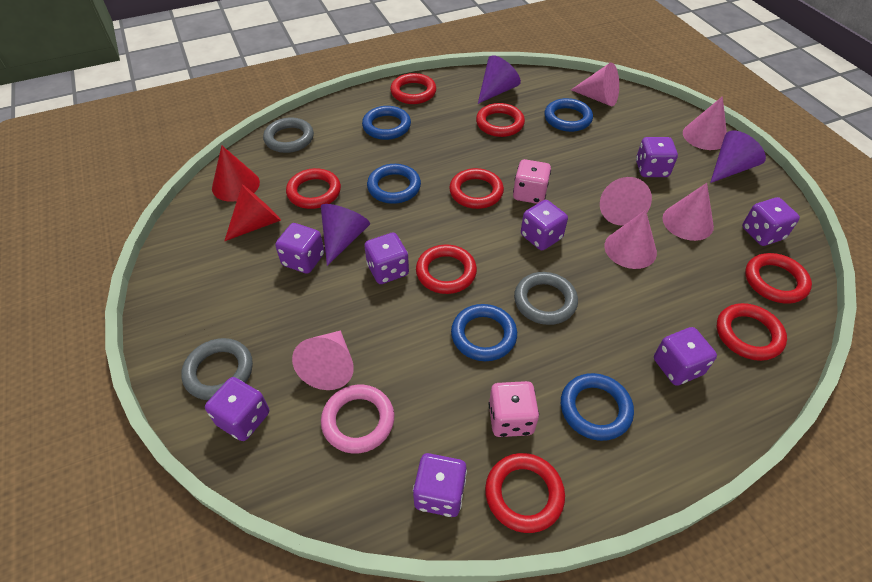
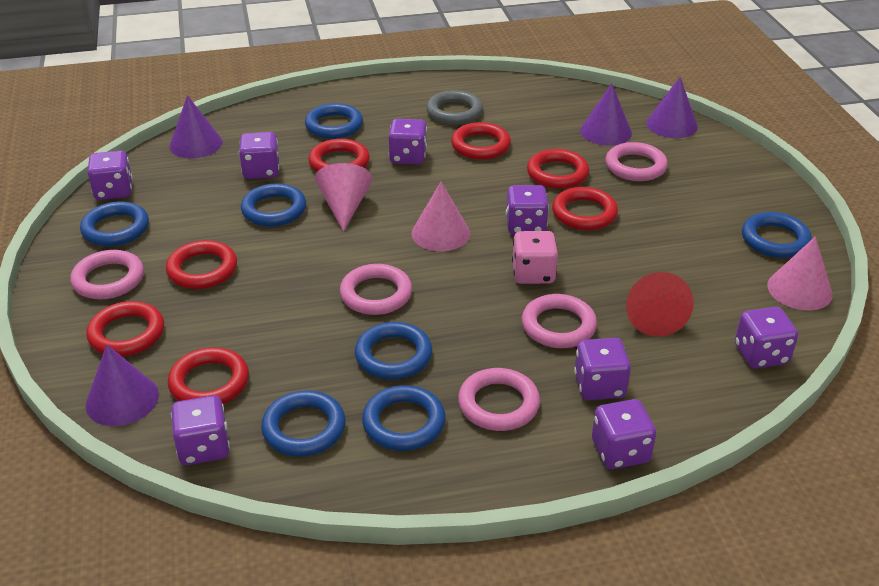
blue ring: [362,106,411,140] [367,164,421,204] [451,304,517,361] [544,98,593,132] [561,373,634,441] = 5 -> [80,202,149,246] [241,183,306,227] [261,390,346,457] [305,103,363,139] [355,322,432,380] [362,385,446,451] [742,212,812,258] = 7
grey ring: [181,338,253,400] [263,118,314,153] [514,272,578,325] = 3 -> [426,90,483,125] = 1
pink cone: [292,330,354,390] [571,63,619,107] [600,177,652,226] [604,210,657,269] [662,183,714,241] [683,96,727,150] = 6 -> [315,163,372,232] [412,182,470,251] [767,236,833,310] = 3
pink dice: [489,381,539,437] [513,159,551,204] = 2 -> [512,231,558,284] = 1
pink ring: [321,385,394,454] = 1 -> [70,250,144,300] [340,264,412,315] [458,368,540,431] [522,294,597,348] [605,142,668,181] = 5
purple cone: [321,204,370,266] [478,55,521,104] [710,131,766,183] = 3 -> [86,345,159,426] [169,95,222,158] [580,83,632,146] [646,77,698,138] = 4
red cone: [212,145,260,202] [224,185,281,241] = 2 -> [626,272,694,337] = 1
red ring: [286,168,341,209] [390,73,436,104] [416,244,477,294] [449,168,504,209] [476,103,525,137] [485,453,565,533] [717,303,787,361] [745,253,812,304] = 8 -> [86,301,164,356] [166,240,237,289] [168,347,249,404] [308,139,370,172] [451,122,511,160] [527,149,589,189] [552,187,618,230] = 7

